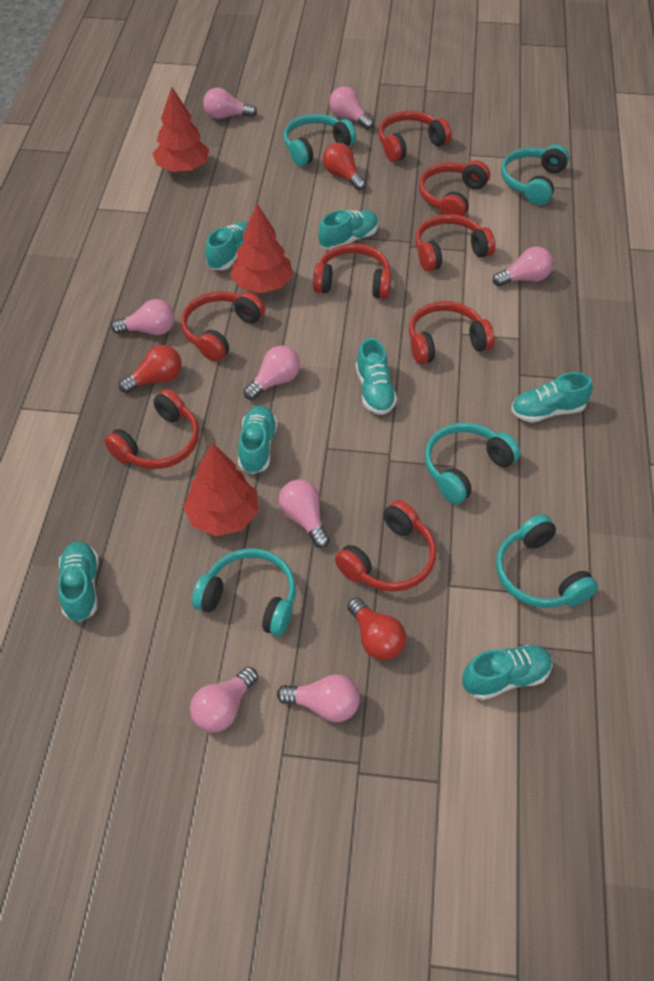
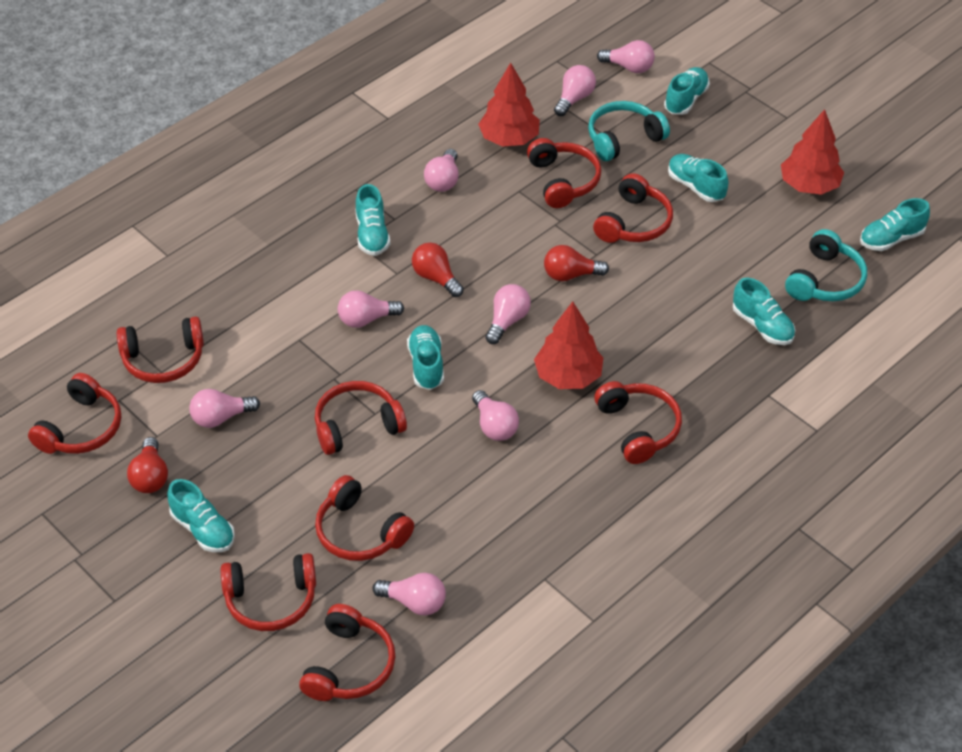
red headphones: [104,389,199,469] [181,291,265,362] [313,244,391,299] [335,500,436,592] [379,111,452,162] [409,301,495,364] [415,214,495,272] [419,160,490,216] = 8 -> [28,373,121,454] [117,316,204,383] [221,553,316,631] [299,604,395,701] [315,381,407,455] [315,475,414,561] [527,138,601,208] [593,173,673,243] [594,381,682,464] = 9
turquoise headphones: [192,548,296,637] [283,114,357,167] [425,422,520,504] [496,514,598,608] [501,144,569,205] = 5 -> [588,101,670,161] [785,229,867,301] = 2

